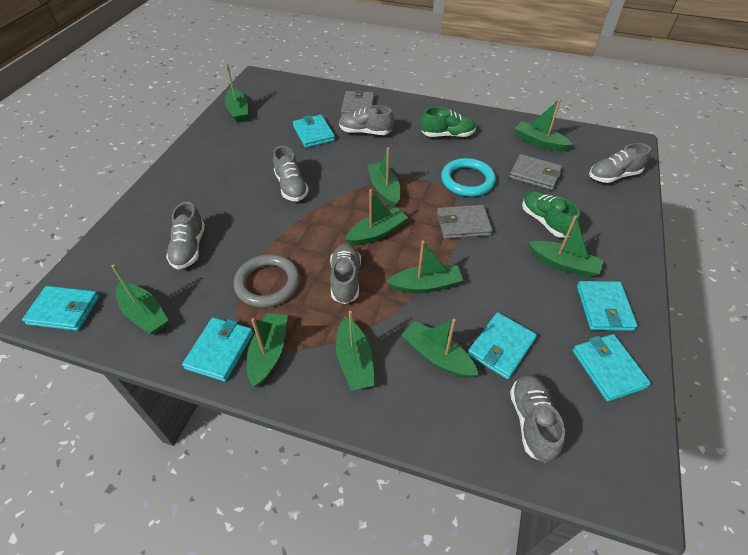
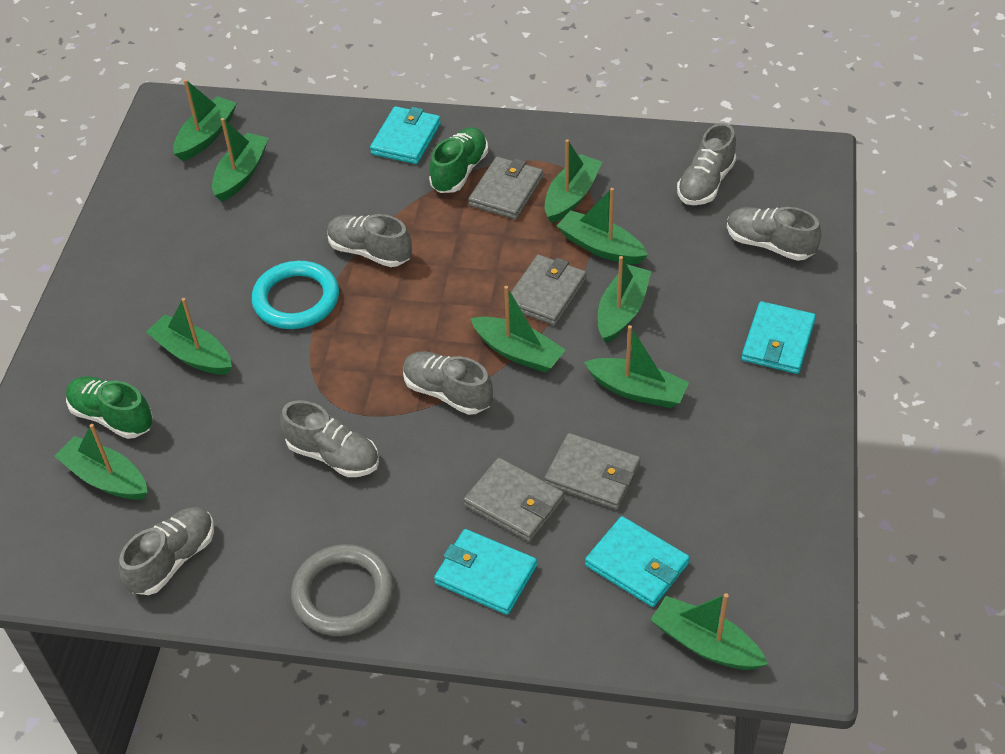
grey wallet: [341,90,374,116] [437,205,493,239] [509,154,562,190] = 3 -> [464,458,564,542] [468,157,543,219] [511,255,587,326] [544,433,640,510] = 4
turquoise wallet: [22,286,99,331] [182,317,253,382] [293,115,335,148] [467,312,537,379] [572,334,651,402] [577,281,638,331] = 6 -> [370,106,441,164] [434,529,537,615] [585,516,689,607] [742,301,816,374] = 4

